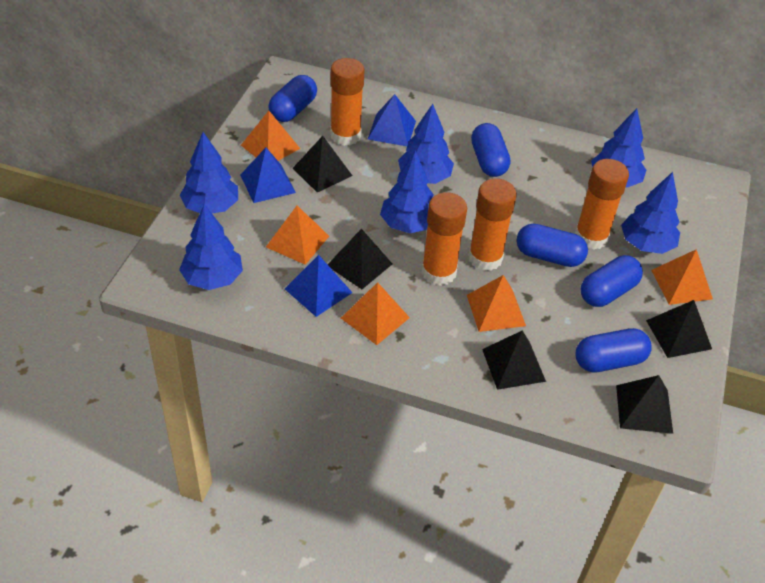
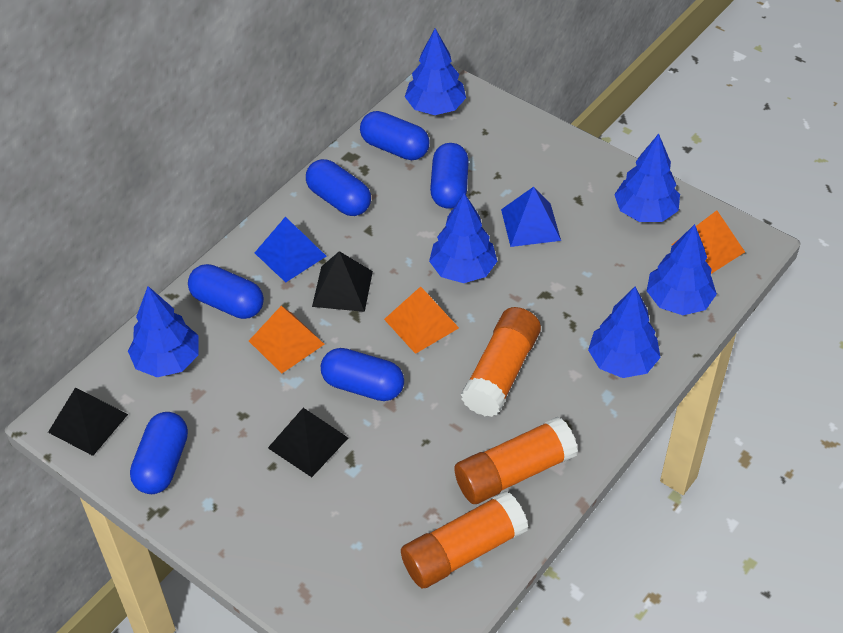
black pyramid: [293,136,352,192] [327,229,392,289] [482,331,546,390] [616,375,673,434] [646,300,712,358] = 5 -> [48,388,128,456] [268,408,348,477] [312,251,373,312] = 3
blue capsule: [268,75,317,122] [471,123,510,177] [516,224,588,267] [576,328,652,373] [581,255,643,307] = 5 -> [130,412,188,494] [188,264,264,319] [306,159,371,216] [321,348,404,401] [360,111,430,160] [430,143,469,209] = 6
blue pyramid: [240,148,296,203] [285,255,353,317] [368,94,416,146] = 3 -> [255,217,326,282] [501,187,561,247] = 2
orange glue stick: [330,58,365,146] [422,192,467,286] [468,179,517,271] [575,159,629,250] = 4 -> [401,491,528,588] [454,417,578,504] [461,307,541,417] = 3
orange pyramid: [241,111,300,161] [266,206,329,265] [341,282,410,345] [467,275,526,332] [651,249,713,305] = 5 -> [249,306,325,374] [384,286,459,354] [672,210,745,274] = 3

